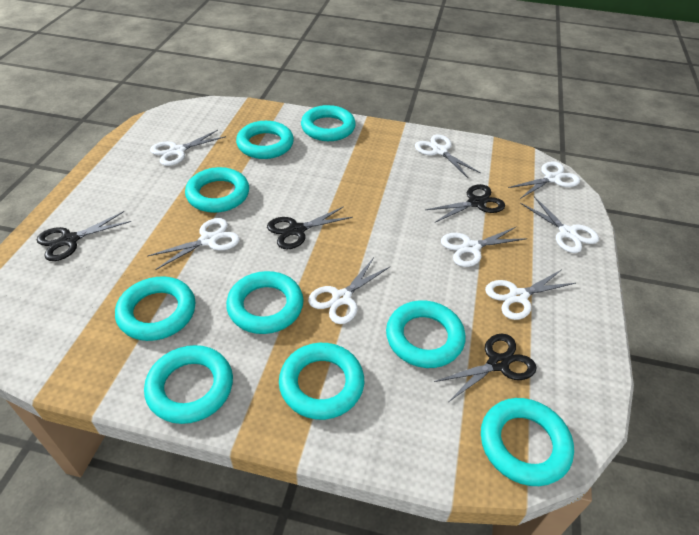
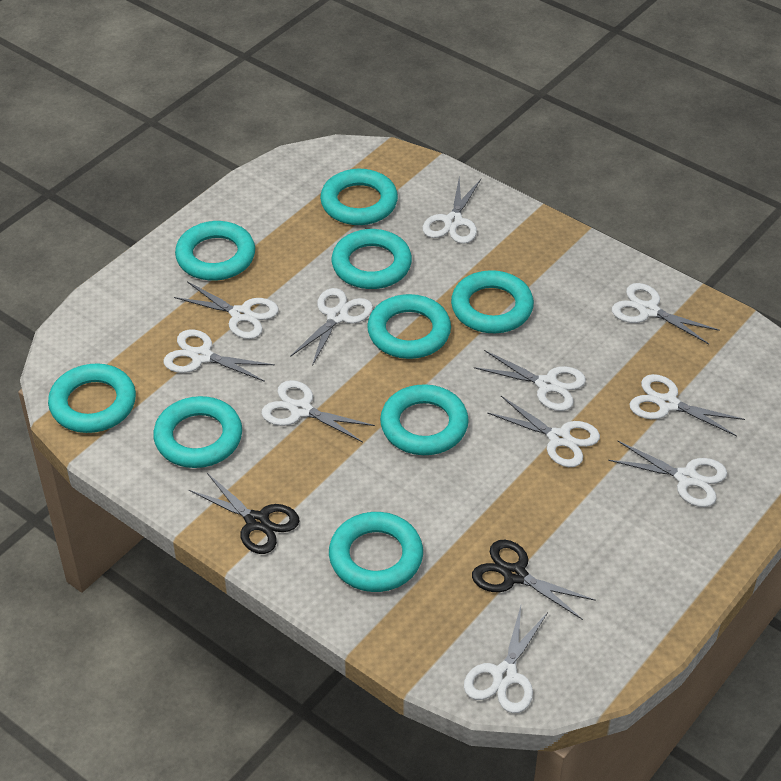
black scissors: [37,211,131,261] [267,206,353,249] [425,184,505,222] [434,333,537,402] = 4 -> [189,473,300,554] [472,539,596,620] = 2
white scissors: [148,218,240,270] [150,130,226,166] [308,258,390,324] [415,135,481,178] [441,227,527,267] [485,270,576,320] [508,161,580,199] [520,196,599,253] = 8 -> [163,330,275,382] [174,281,279,339] [262,380,375,443] [290,288,373,366] [422,178,481,244] [464,606,548,713] [474,350,586,411] [487,396,600,467] [608,441,727,507] [612,283,720,344] [630,374,745,436] = 11

